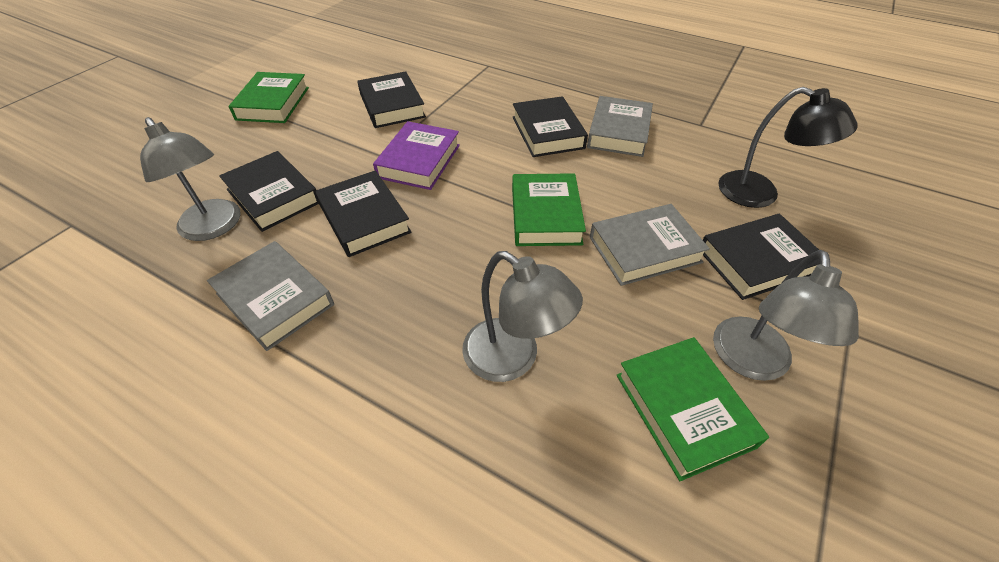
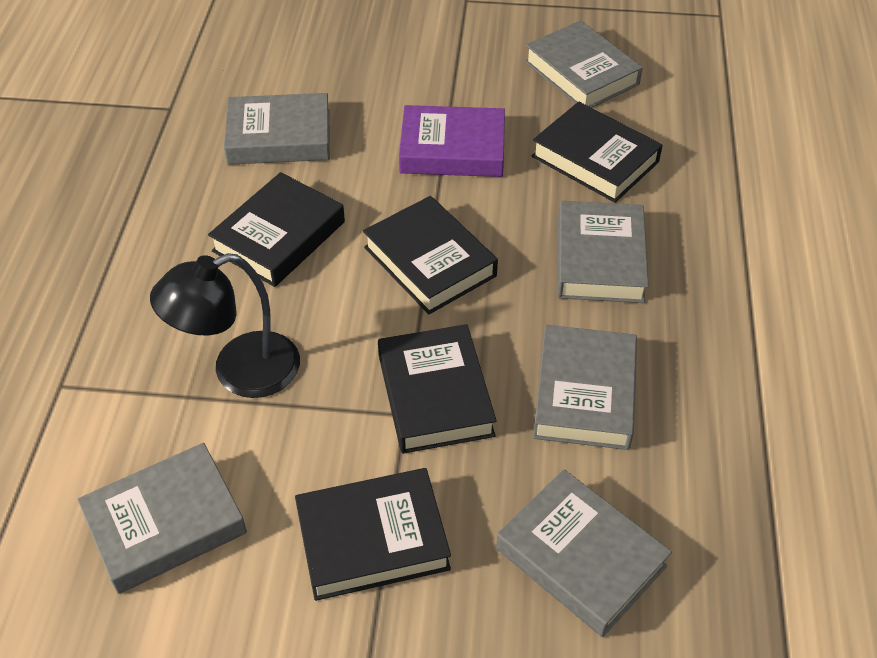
green book: [229,72,309,123] [512,173,586,246] [617,337,769,481] = 3 -> none = 0
grey book: [207,241,334,351] [587,96,653,157] [590,204,710,286] = 3 -> [77,443,247,594] [224,93,330,165] [496,469,672,637] [525,20,643,108] [533,325,637,450] [557,201,649,303] = 6
grey lamp: [140,117,241,241] [462,251,583,382] [713,250,859,381] = 3 -> none = 0

